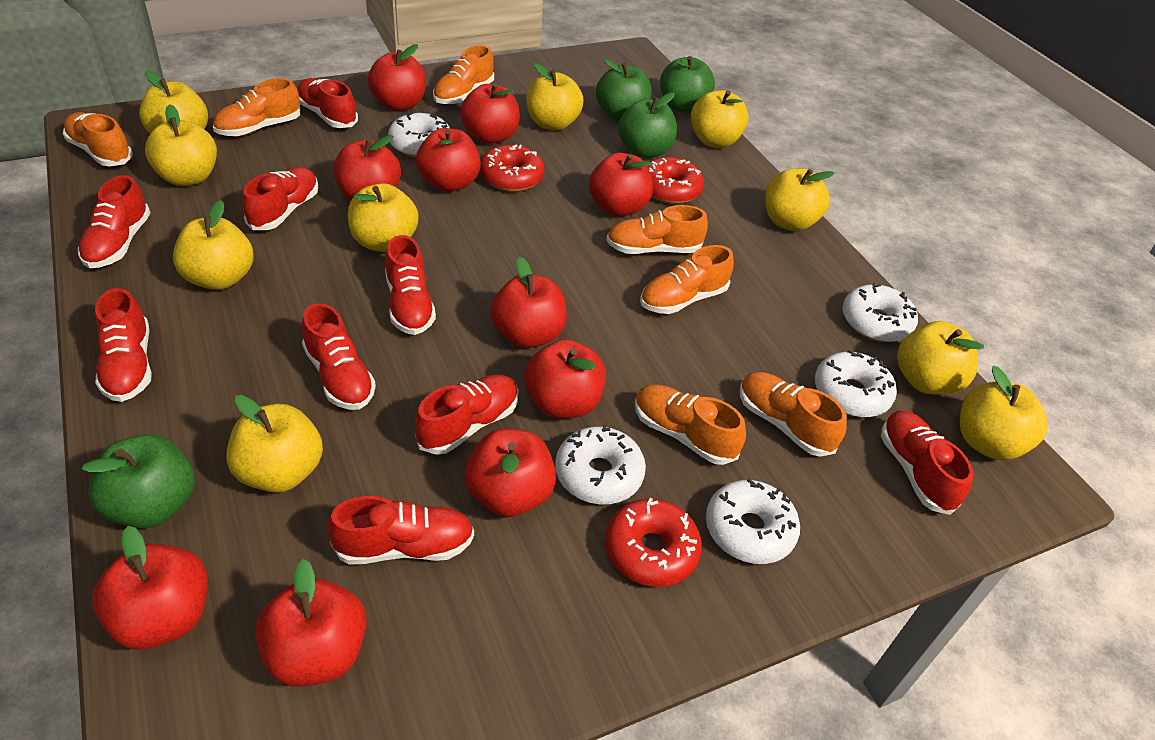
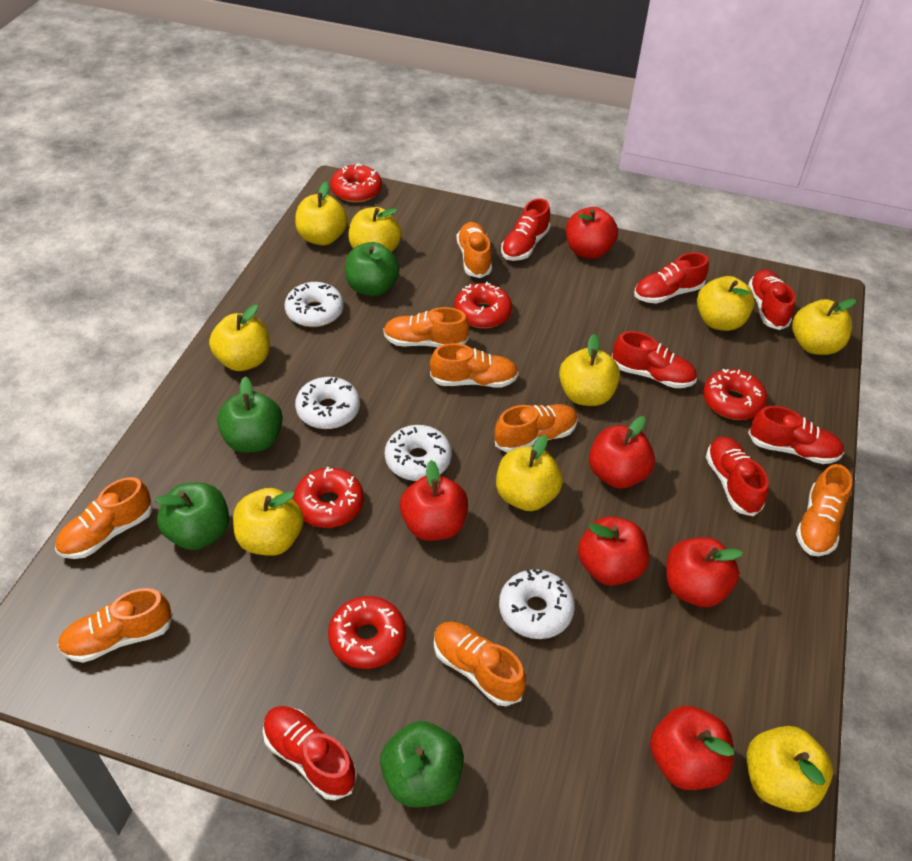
orange shoe: [63,112,133,166] [213,78,300,136] [433,45,494,104] [606,205,708,254] [635,384,746,465] [640,245,734,314] [740,372,847,457] = 7 -> [55,477,152,559] [57,588,173,663] [383,307,469,347] [430,343,519,387] [434,621,526,706] [457,222,492,278] [495,404,578,453] [796,464,852,556] = 8
red apple: [92,526,208,650] [255,559,367,687] [333,135,401,200] [368,44,426,111] [416,128,481,192] [460,83,520,144] [465,429,556,517] [490,257,567,348] [524,339,606,418] [589,153,653,217] = 10 -> [400,460,468,541] [566,207,618,259] [578,516,649,586] [589,416,655,489] [650,706,734,790] [666,537,743,607] = 6
red donut: [480,145,545,192] [605,498,702,587] [647,157,704,204] = 3 -> [293,467,364,528] [328,596,406,669] [330,163,382,203] [454,282,512,328] [703,369,767,420] = 5
red shoe: [78,175,150,268] [95,288,152,402] [242,167,319,230] [298,78,358,128] [302,303,376,410] [327,496,474,565] [385,235,436,335] [415,374,519,455] [881,411,973,515] = 9 -> [263,706,357,800] [501,198,550,261] [611,331,697,388] [634,252,709,304] [706,437,769,516] [748,269,795,330] [748,406,844,464] = 7
white donut: [388,112,450,157] [555,425,646,504] [706,479,800,564] [815,350,897,417] [842,283,918,342] = 5 -> [285,282,344,327] [295,377,360,429] [385,425,452,481] [499,569,575,639] = 4
yellow apple: [139,70,208,134] [145,104,217,186] [173,200,253,290] [226,395,323,493] [348,183,419,252] [526,63,584,131] [691,90,749,148] [765,168,835,231] [897,321,984,395] [960,366,1048,460] = 10 -> [209,305,270,371] [233,488,304,556] [295,182,348,246] [348,207,401,252] [496,435,563,511] [559,334,620,406] [697,276,755,331] [747,726,833,812] [792,299,856,355] = 9

